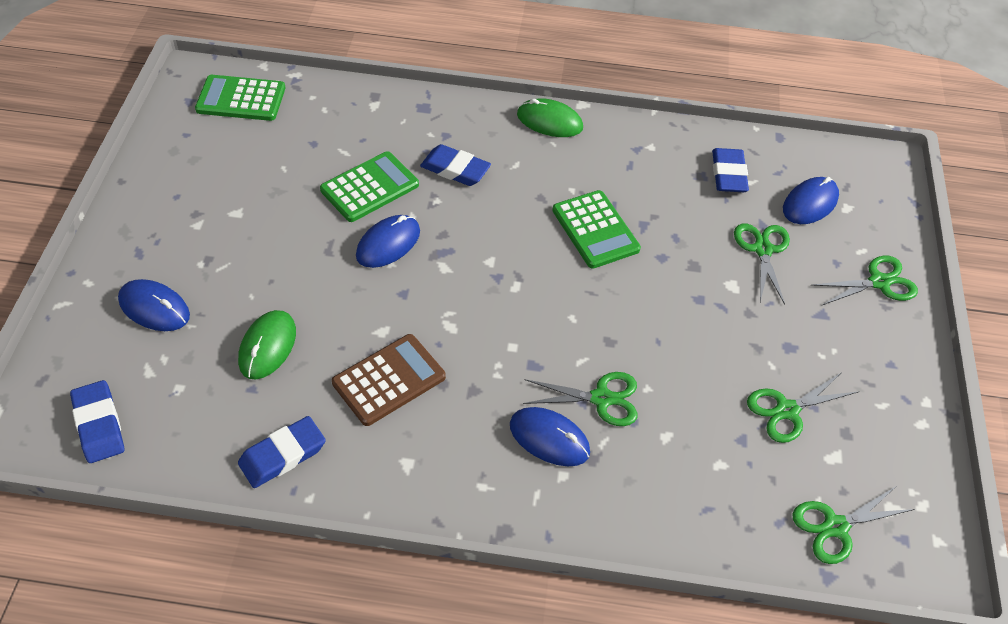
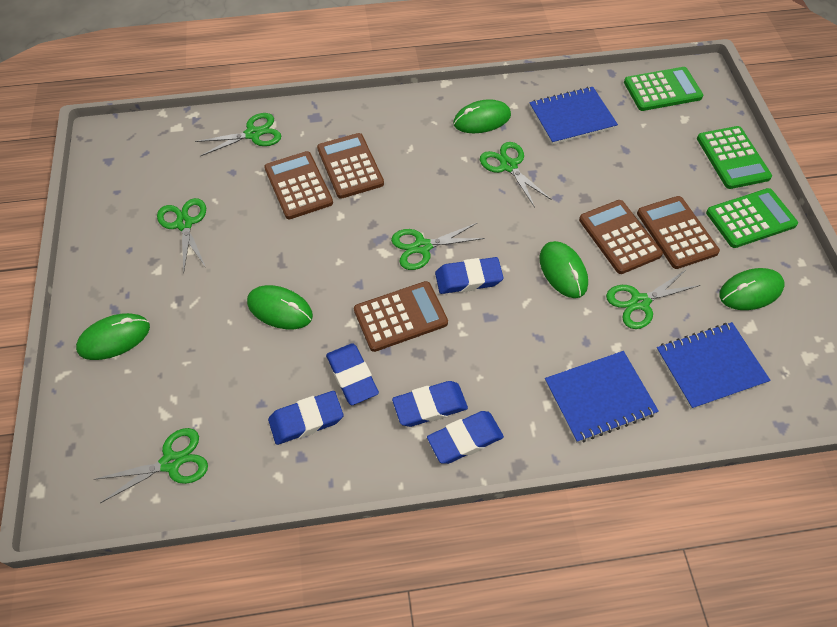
blue eraser: [70,380,124,463] [238,416,326,488] [420,144,491,186] [712,148,749,192] = 4 -> [268,391,344,445] [326,343,379,405] [392,381,468,427] [427,411,504,464] [435,257,504,294] = 5
blue mouse: [118,279,190,331] [356,215,420,268] [510,407,590,466] [783,177,839,224] = 4 -> none = 0
blue notebook: none = 0 -> [529,86,618,145] [545,351,659,443] [656,322,771,409] = 3
brown calculator: [332,334,446,426] = 1 -> [264,151,333,219] [317,133,384,199] [354,281,448,352] [579,200,663,274] [637,196,720,269] = 5
green mouse: [238,310,296,379] [517,98,583,137] = 2 -> [76,313,150,360] [247,285,313,329] [453,99,511,133] [540,241,588,298] [719,268,785,310] = 5
green scissors: [523,372,637,426] [734,223,790,305] [747,372,858,443] [792,487,915,564] [811,255,918,305] = 5 -> [94,428,208,503] [157,198,206,273] [195,113,281,156] [391,223,485,270] [480,142,552,207] [606,269,701,329] = 6

